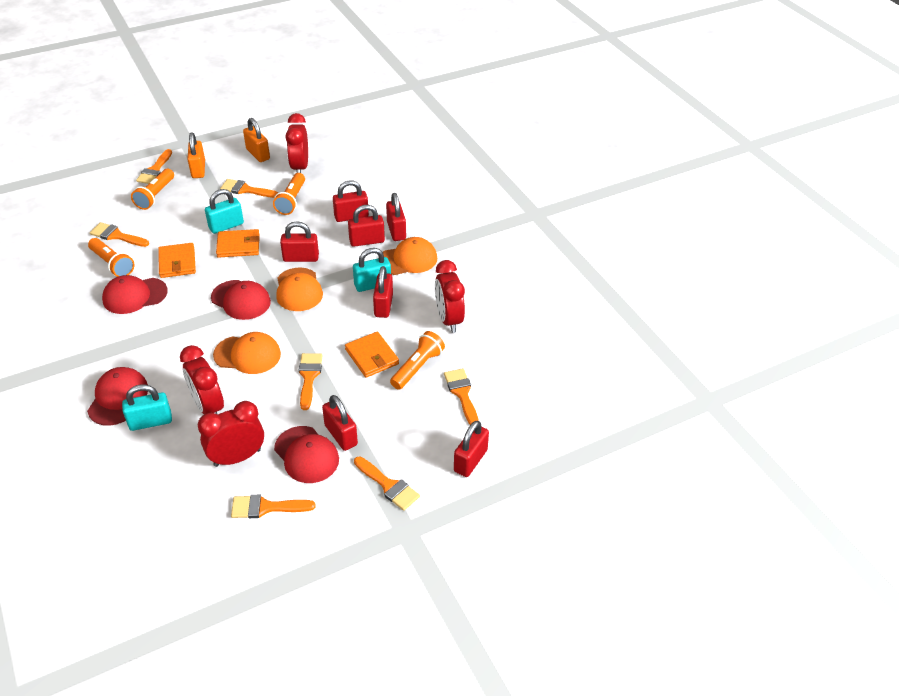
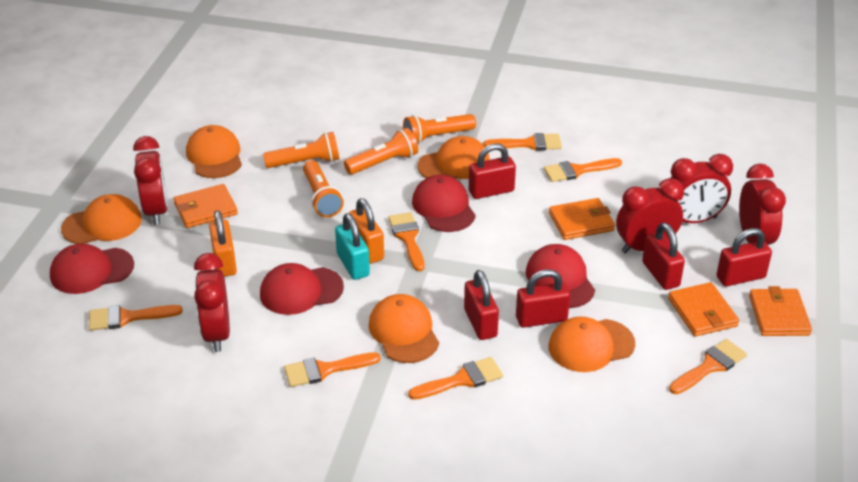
orange cap: [213,332,281,374] [276,268,323,311] [378,237,437,275] = 3 -> [61,194,142,244] [186,125,242,178] [369,294,439,363] [418,136,490,179] [549,316,635,372] = 5
orange wallet: [158,243,196,278] [216,229,260,258] [345,332,399,378] = 3 -> [173,184,238,228] [549,198,615,240] [668,282,739,336] [749,286,812,336] = 4
red clock: [180,345,224,414] [198,401,264,467] [285,113,308,173] [435,260,465,333] = 4 -> [133,136,168,225] [194,253,230,352] [616,178,684,254] [671,154,733,223] [739,164,786,245] = 5
red padlock: [280,221,319,262] [322,395,358,451] [333,180,369,222] [348,205,385,247] [373,266,393,318] [386,193,406,241] [454,421,489,477] = 7 -> [464,270,499,340] [469,143,516,199] [516,269,570,328] [642,223,685,290] [717,228,772,286] = 5
turquoise padlock: [122,384,172,431] [205,189,244,234] [353,248,391,292] = 3 -> [335,213,370,280] = 1

